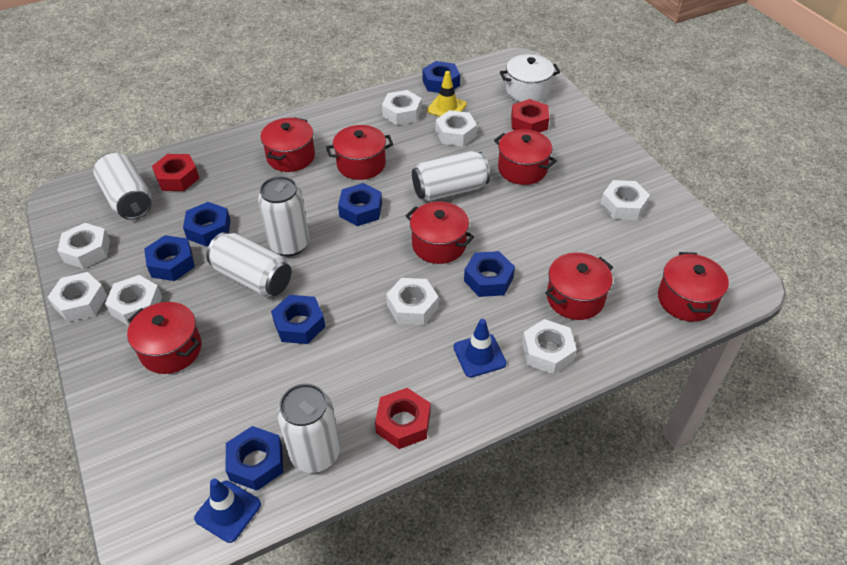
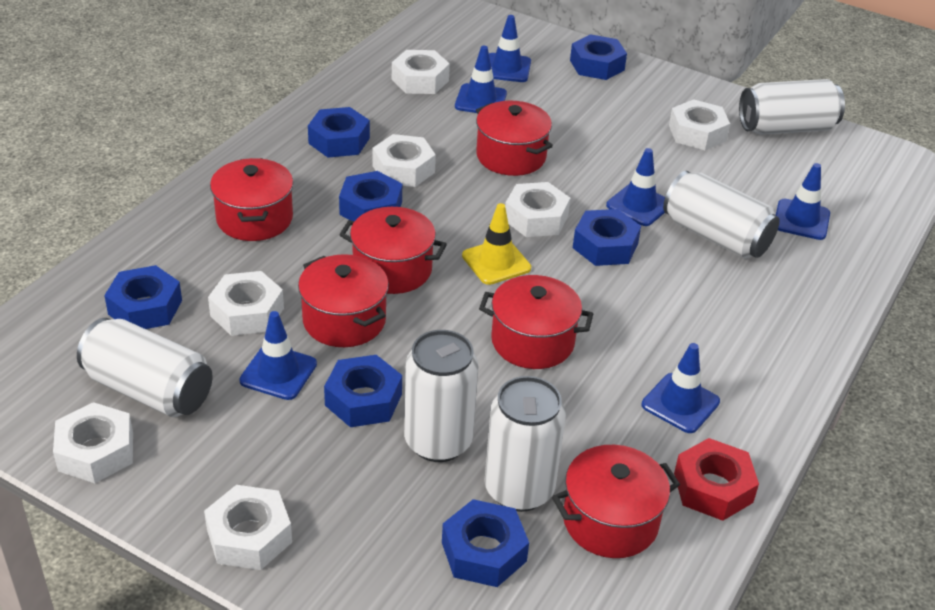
blue traffic cone: [194,479,261,543] [453,319,507,377] = 2 -> [239,311,317,400] [455,46,507,113] [489,15,531,82] [606,148,665,226] [642,343,720,433] [776,163,830,240] = 6
red nut: [152,154,199,191] [375,388,430,449] [511,99,549,133] = 3 -> [674,438,759,521] = 1
red pot: [127,302,202,374] [261,117,315,172] [326,125,393,180] [406,202,474,264] [494,129,557,185] [545,253,613,320] [658,252,729,322] = 7 -> [210,158,293,241] [298,254,389,347] [339,207,447,294] [476,100,553,176] [479,275,593,369] [552,445,680,558] = 6
white nut: [48,272,107,322] [57,223,110,269] [105,275,162,326] [382,90,422,125] [386,278,439,325] [436,110,477,146] [522,319,577,374] [600,180,650,220] = 8 -> [53,402,133,483] [204,485,292,570] [208,271,284,336] [372,134,436,187] [392,50,450,94] [505,182,570,237] [669,99,730,150] = 7
white pot: [500,54,560,102] = 1 -> none = 0

